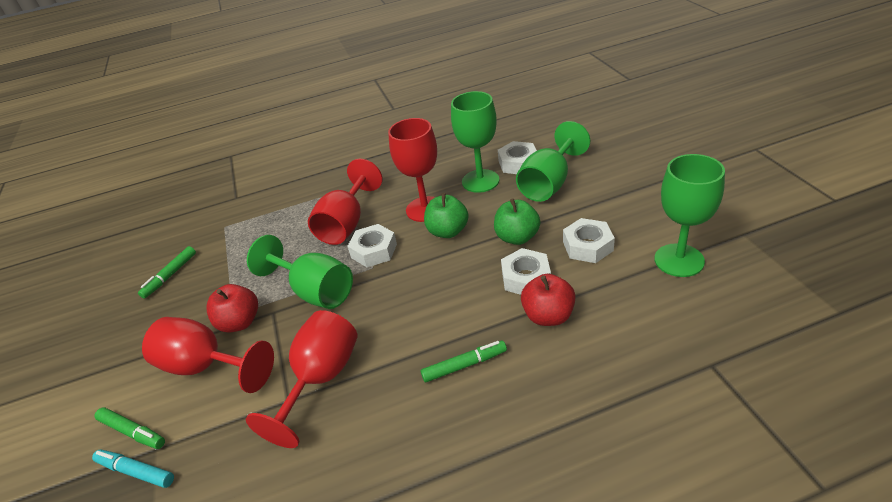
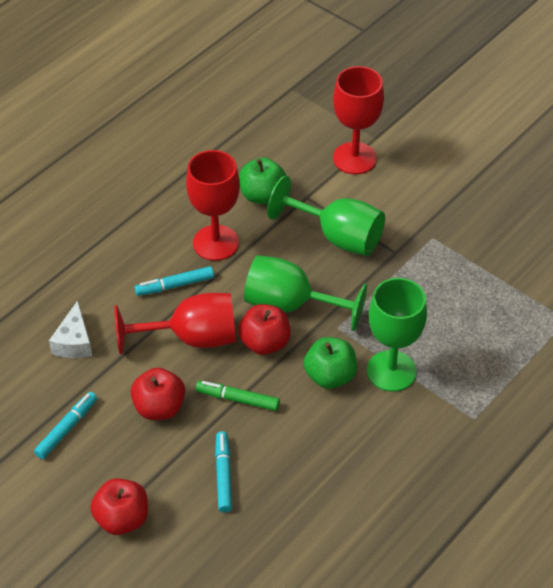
green goblet: [247,235,353,309] [451,91,500,193] [516,121,590,202] [654,154,725,277] = 4 -> [244,255,367,331] [267,176,385,256] [367,278,427,392] = 3
green marker: [95,407,165,449] [138,246,196,299] [421,340,507,383] = 3 -> [196,381,280,411] = 1
red apple: [207,284,258,332] [521,274,576,326] = 2 -> [90,478,148,535] [131,368,185,420] [238,304,290,355] = 3
red goblet: [142,317,274,393] [246,310,358,448] [308,159,382,245] [388,118,437,222] = 4 -> [115,293,236,355] [186,150,240,261] [333,66,384,174] = 3
turquoise marker: [92,450,174,488] = 1 -> [34,392,97,459] [135,266,214,296] [215,431,232,512] = 3
white cheese: none = 0 -> [49,300,92,358] = 1
white nut: [347,224,397,267] [498,141,537,174] [501,248,551,295] [563,218,615,263] = 4 -> none = 0

